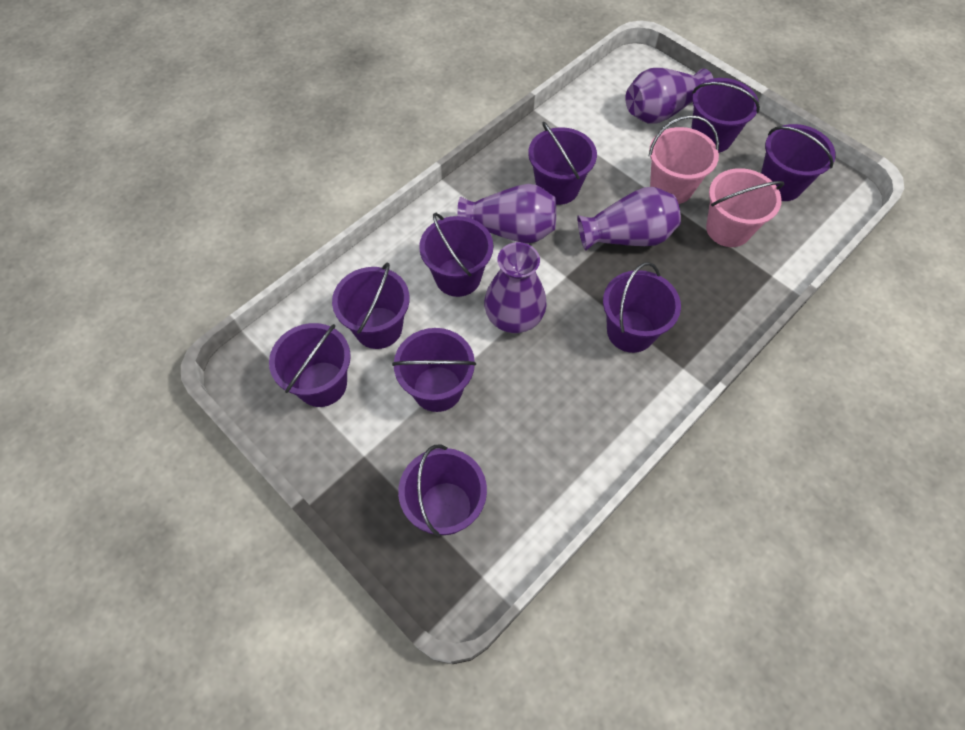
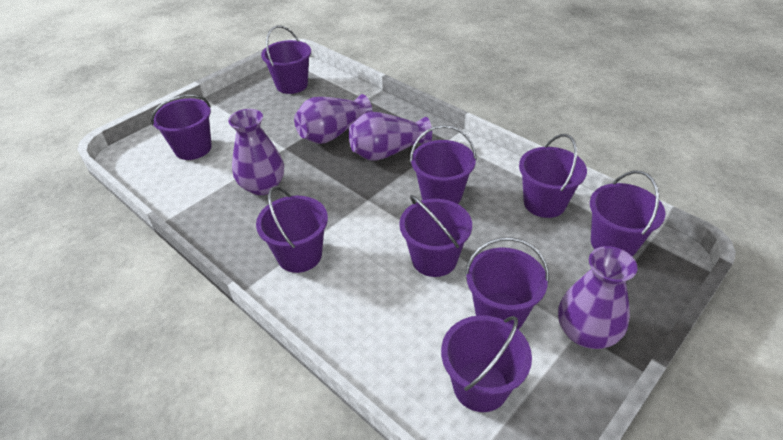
pink bucket: [649,115,719,204] [706,168,784,247] = 2 -> none = 0

